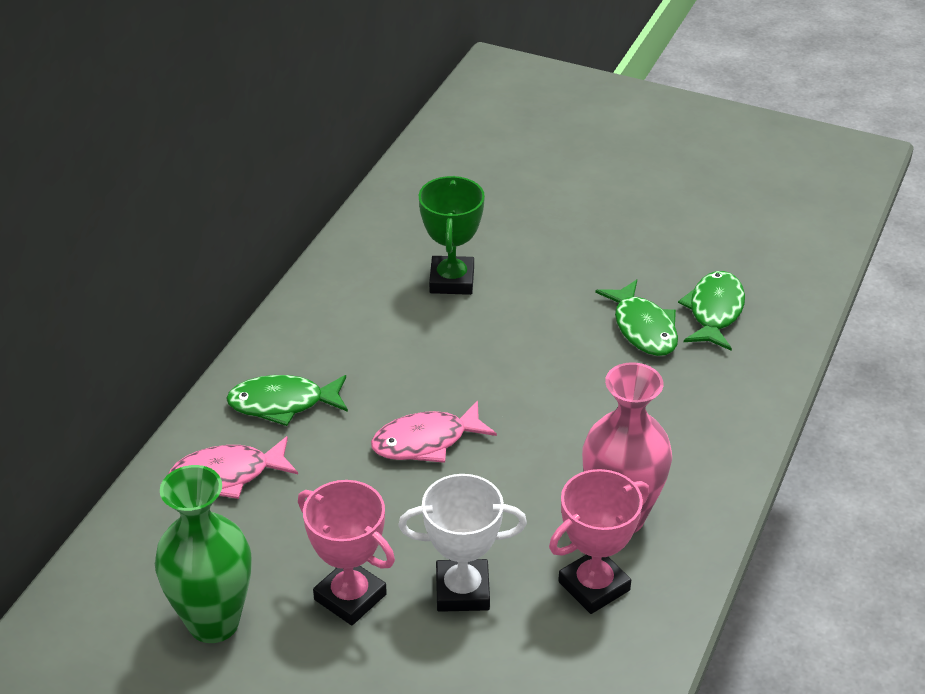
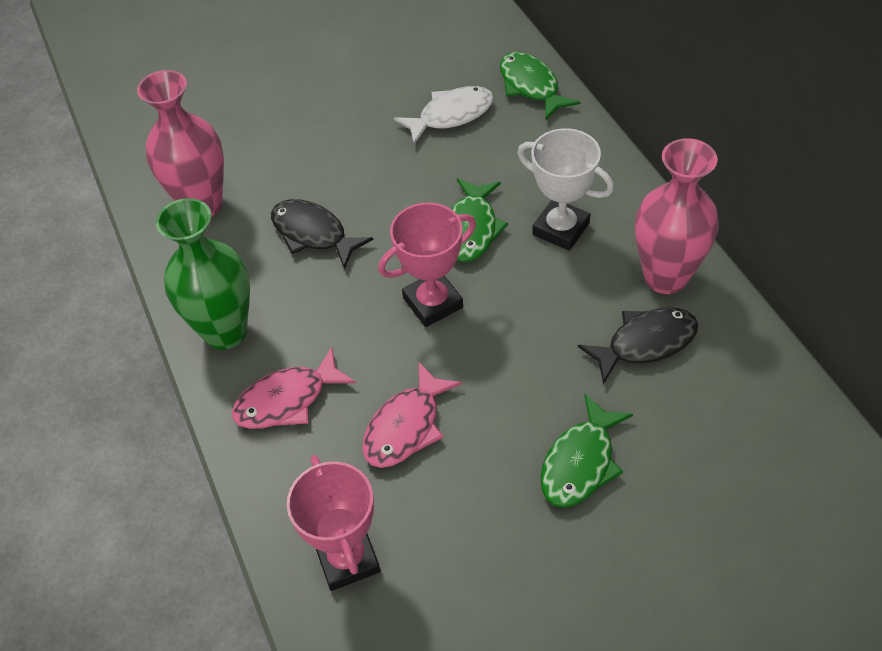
black fish: none = 0 -> [271,199,374,269] [578,308,698,384] = 2
green trophy: [419,176,485,295] = 1 -> none = 0
pink vase: [582,362,672,533] = 1 -> [137,70,224,217] [635,138,719,294] = 2
white fish: none = 0 -> [394,86,494,145] = 1

